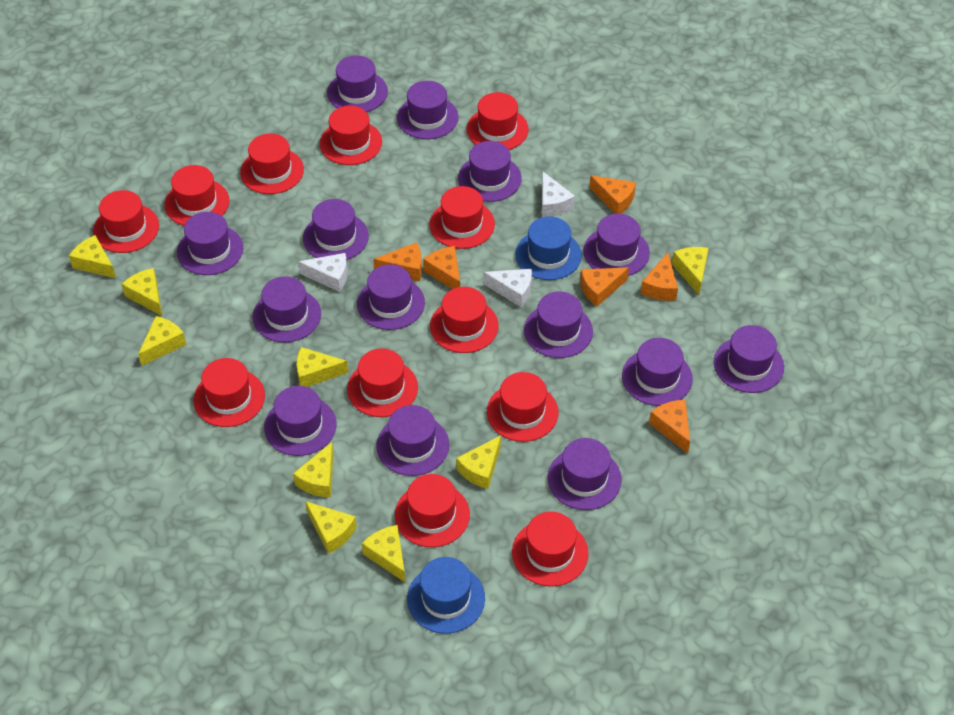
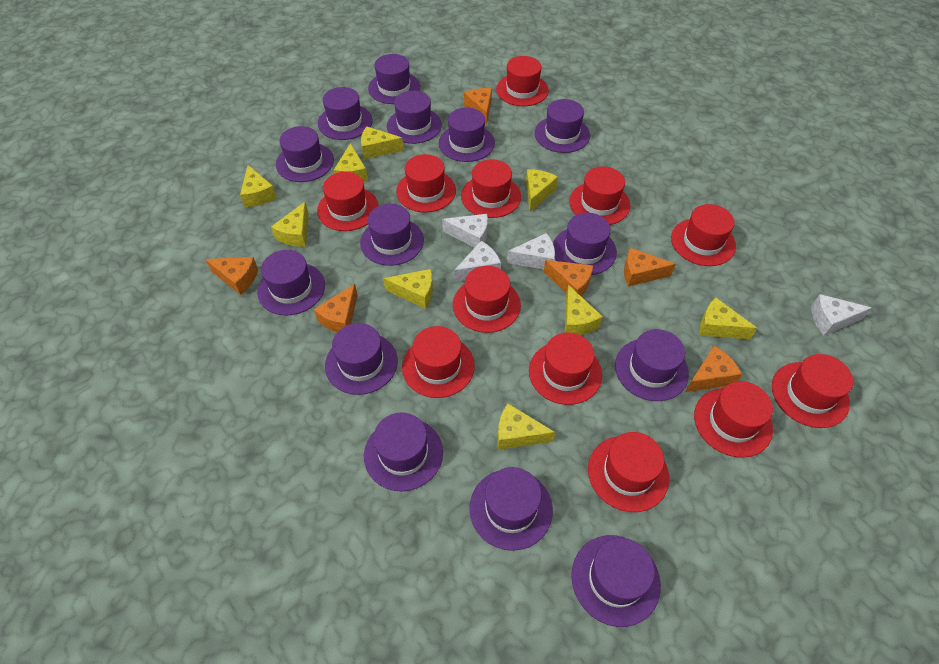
blue hat: [407,557,485,634] [515,216,582,280] = 2 -> none = 0
white cheese: [298,253,348,292] [483,269,532,307] [542,172,575,217] = 3 -> [442,214,488,248] [454,241,501,282] [507,233,555,269] [811,294,872,336] = 4

